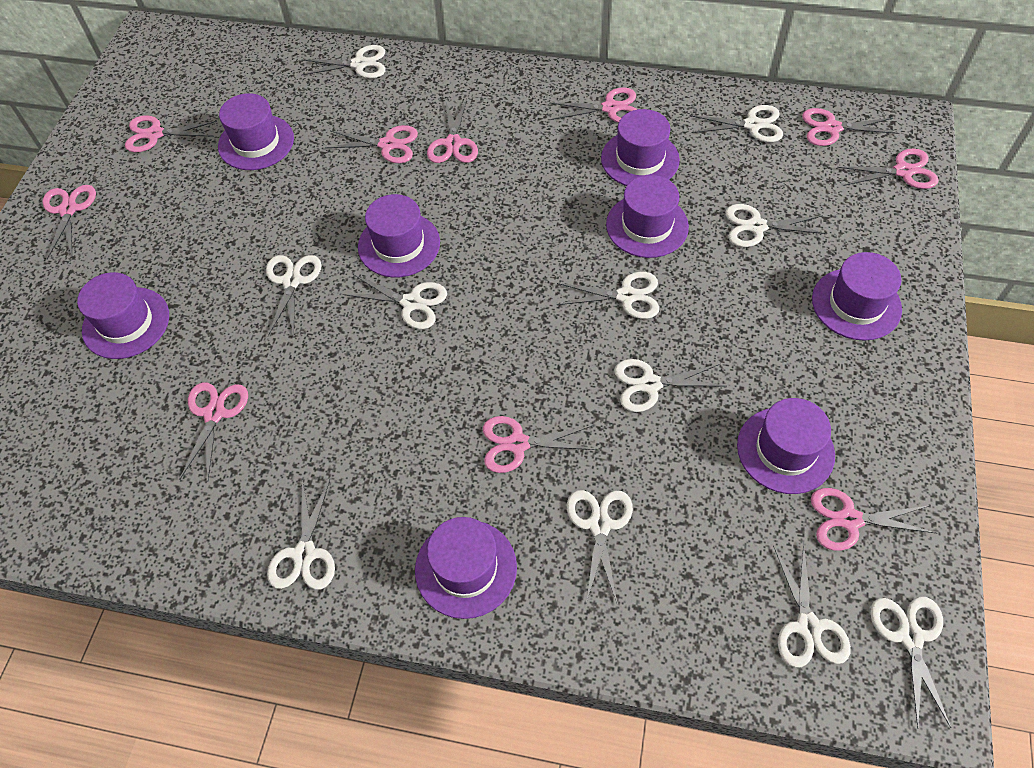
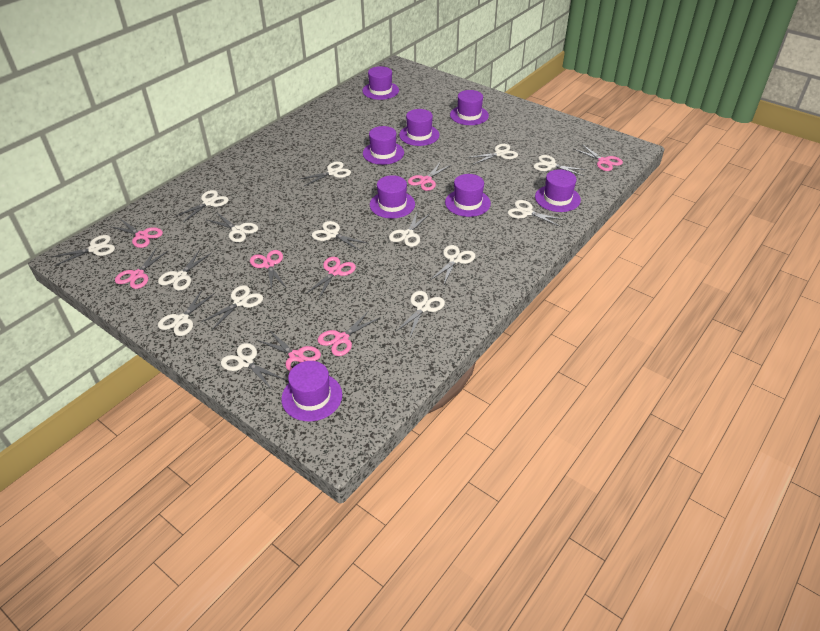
pink scissors: [42,185,96,260] [125,115,217,152] [179,382,248,481] [325,125,418,163] [427,98,478,163] [483,416,597,473] [549,88,637,123] [802,108,899,146] [811,488,936,551] [837,149,939,189] = 10 -> [109,219,163,248] [115,249,168,289] [250,250,286,292] [257,330,321,372] [305,257,356,298] [318,312,379,356] [408,161,451,191] [574,144,623,171] = 8
white scissors: [266,255,322,336] [267,479,335,590] [301,45,386,78] [343,274,447,329] [557,272,659,319] [567,490,633,603] [614,359,726,412] [690,105,783,142] [725,204,827,247] [773,542,851,668] [870,597,951,729] = 11 -> [52,235,115,266] [158,250,211,291] [158,290,215,336] [174,190,229,223] [202,285,263,330] [206,212,258,242] [221,343,285,390] [300,161,351,186] [312,221,369,250] [389,213,429,247] [395,291,445,337] [430,245,475,286] [467,144,518,165] [508,200,565,227] [534,155,586,176] = 15

